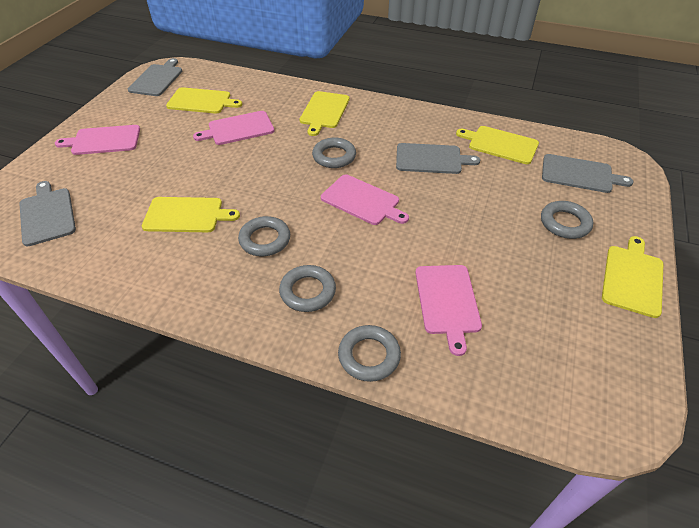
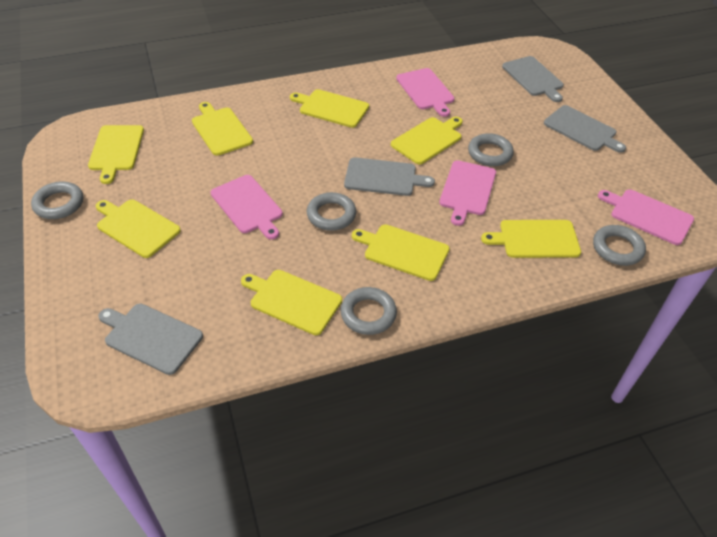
yellow cutting board: [142,197,240,232] [166,87,242,114] [299,91,349,136] [456,126,539,164] [602,236,664,318] = 5 -> [88,125,144,184] [96,199,181,258] [192,102,253,156] [241,270,342,335] [290,89,369,128] [352,224,450,281] [391,117,463,165] [481,220,581,258] = 8

